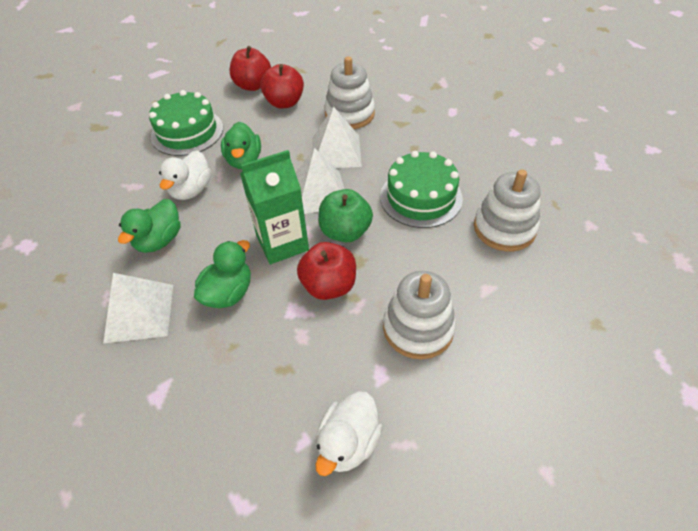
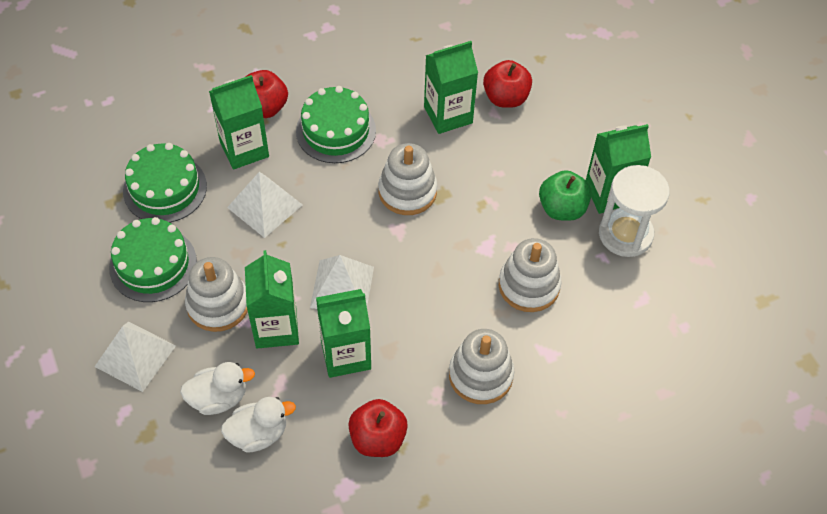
green cake: [149,90,223,156] [380,151,463,228] = 2 -> [109,217,197,302] [123,143,207,223] [296,86,376,163] = 3
green carton: [240,150,309,264] = 1 -> [209,75,269,170] [245,250,299,349] [316,289,371,378] [424,41,478,134] [586,124,651,214] = 5
green duck: [118,199,181,253] [194,240,251,308] [221,122,261,169] = 3 -> none = 0
white hourglass: none = 0 -> [599,165,670,257] = 1
white stacking toy: [324,56,375,129] [383,271,456,359] [474,169,541,252] = 3 -> [185,257,248,332] [378,143,437,215] [449,329,514,404] [499,238,562,312] = 4

